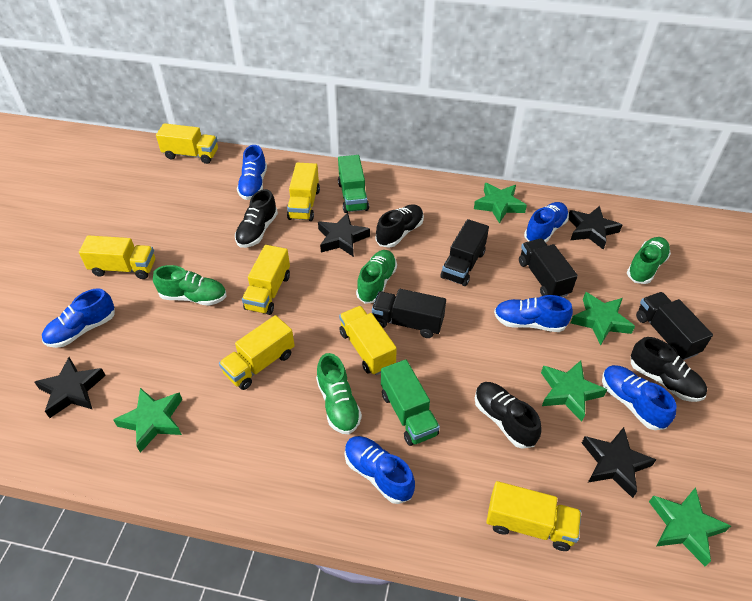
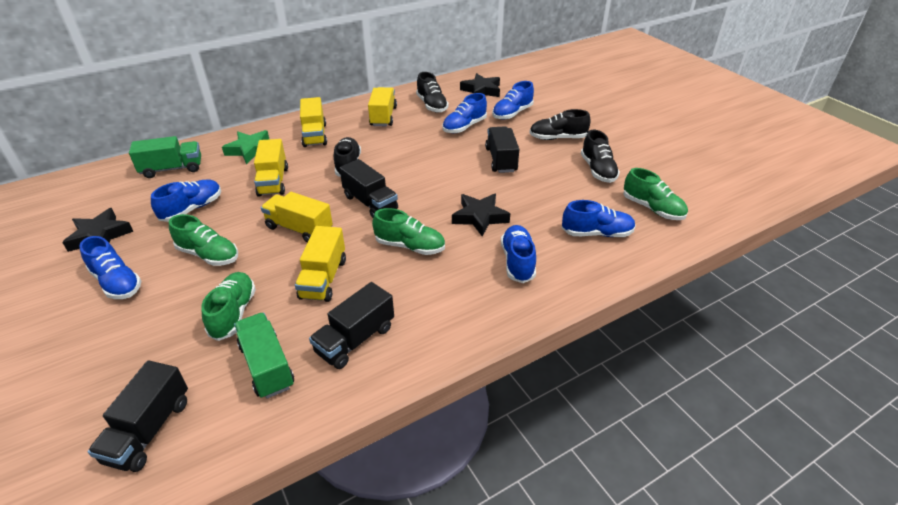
black star: [34,357,106,418] [318,213,370,257] [569,206,622,250] [582,427,656,498] = 4 -> [62,208,133,252] [452,194,510,237] [460,73,500,97] = 3
green star: [113,388,182,453] [474,183,527,224] [541,360,607,422] [571,292,635,346] [649,487,731,566] = 5 -> [222,130,269,164] = 1
yellow truck: [79,235,155,279] [156,123,218,164] [219,315,295,390] [242,245,290,315] [287,162,320,221] [339,306,397,375] [486,481,581,551] = 7 -> [254,139,288,197] [261,192,333,243] [295,226,346,302] [300,97,327,147] [368,87,397,126] = 5

